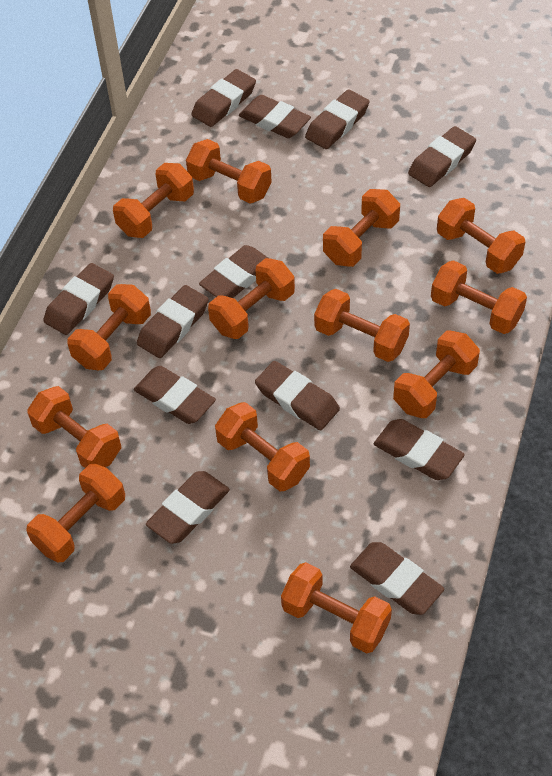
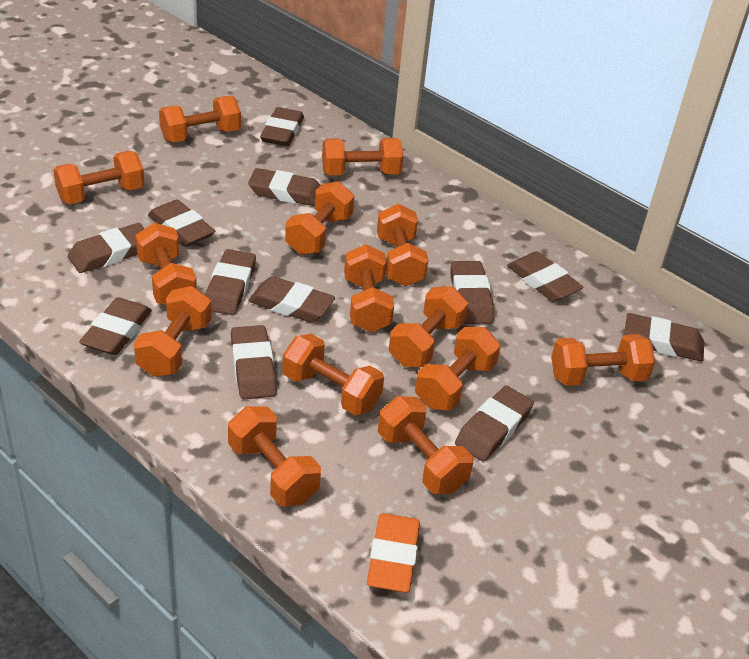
orange dumbbell: [26,464,125,563] [27,386,121,468] [67,284,151,370] [113,163,194,238] [186,139,272,204] [208,258,295,339] [215,402,310,491] [281,562,392,653] [314,289,410,362] [323,189,400,267] [393,331,480,418] [431,260,527,334] [437,198,525,274] = 13 -> [53,151,144,204] [134,286,211,377] [136,223,197,305] [159,96,241,143] [228,406,321,506] [283,334,384,415] [285,181,354,255] [322,138,403,176] [344,244,394,332] [377,204,428,286] [378,396,473,494] [389,286,469,367] [415,327,501,411] [551,334,655,386] = 14
orange eraser: none = 0 -> [367,513,420,593] = 1

